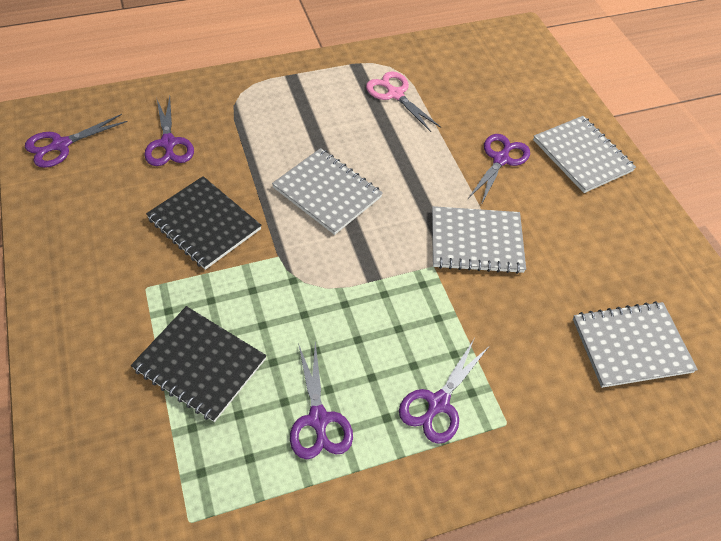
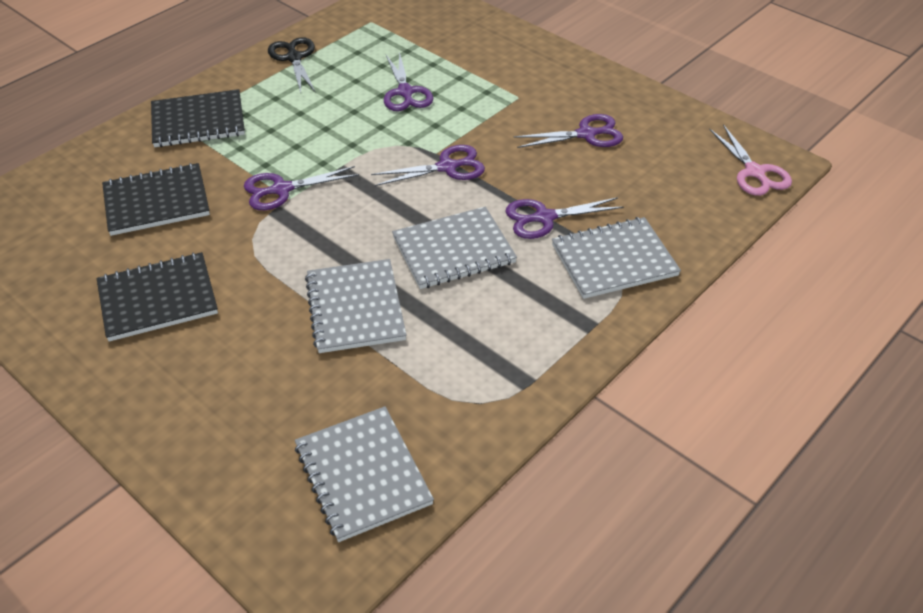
black notebook: [131,306,266,422] [146,176,262,270] = 2 -> [96,252,218,341] [102,163,210,236] [151,89,245,147] = 3
black scissors: none = 0 -> [268,37,315,93] = 1

